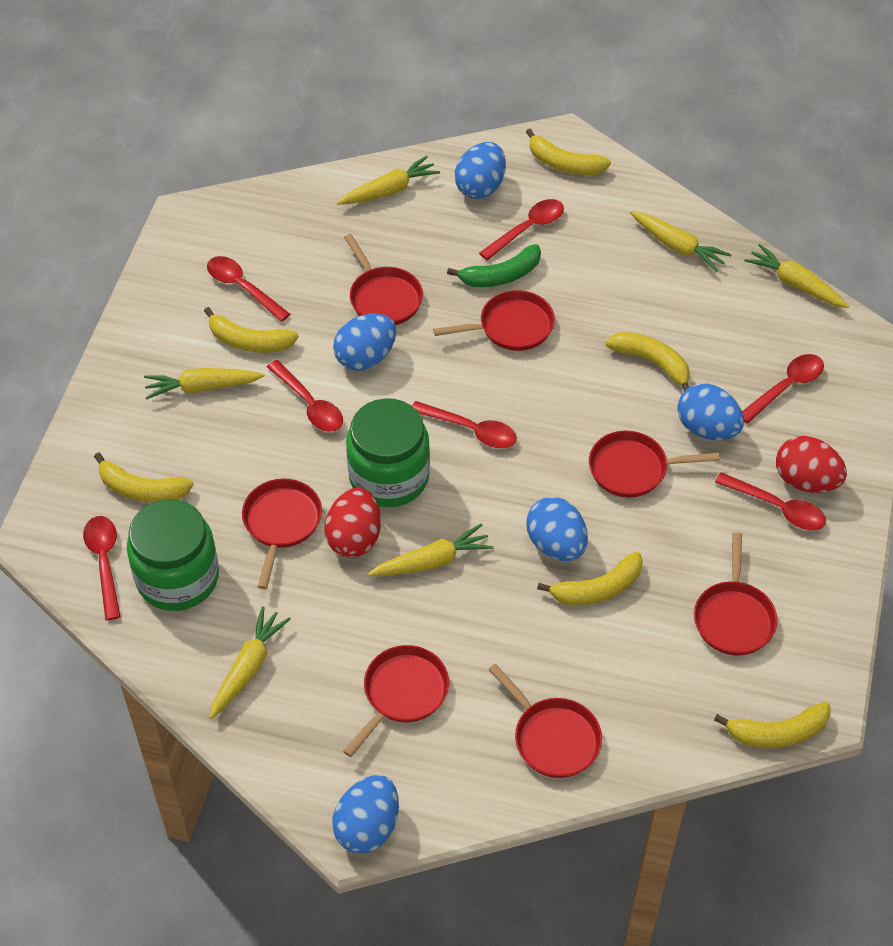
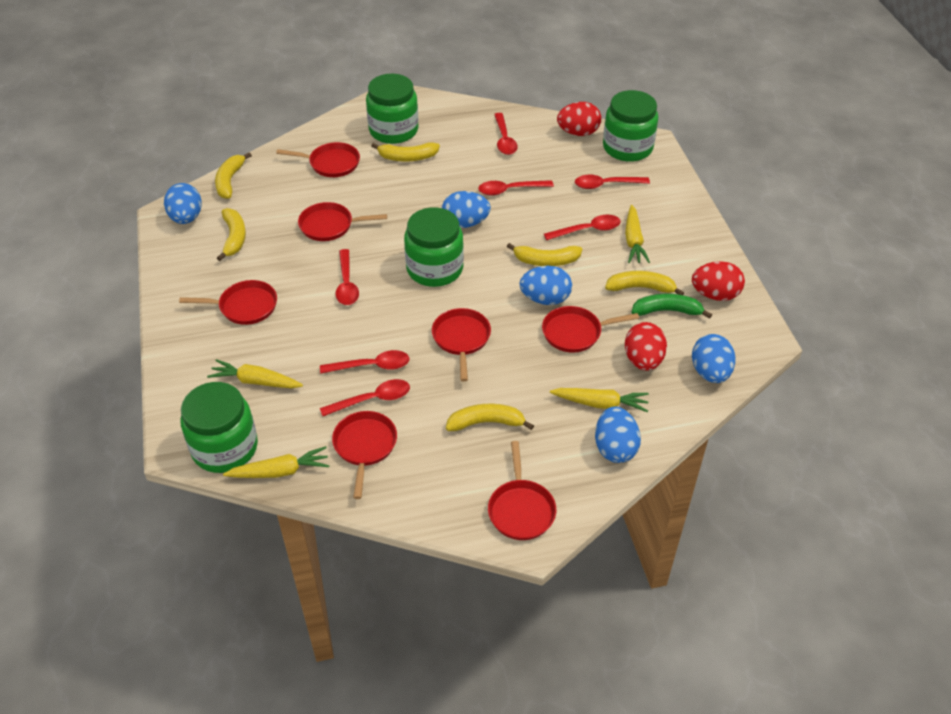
green jar: [127,499,219,611] [346,398,430,507] = 2 -> [181,382,258,473] [366,74,419,144] [404,207,464,287] [603,90,658,162] = 4
red egg: [325,488,381,558] [776,436,847,493] = 2 -> [557,102,601,136] [625,322,667,371] [692,261,745,301] = 3
yellow carrot: [144,368,265,400] [210,606,291,719] [337,156,440,205] [368,523,493,576] [630,211,732,272] [744,244,849,308] = 6 -> [207,359,303,388] [223,446,330,478] [550,388,649,412] [625,205,650,263] = 4

